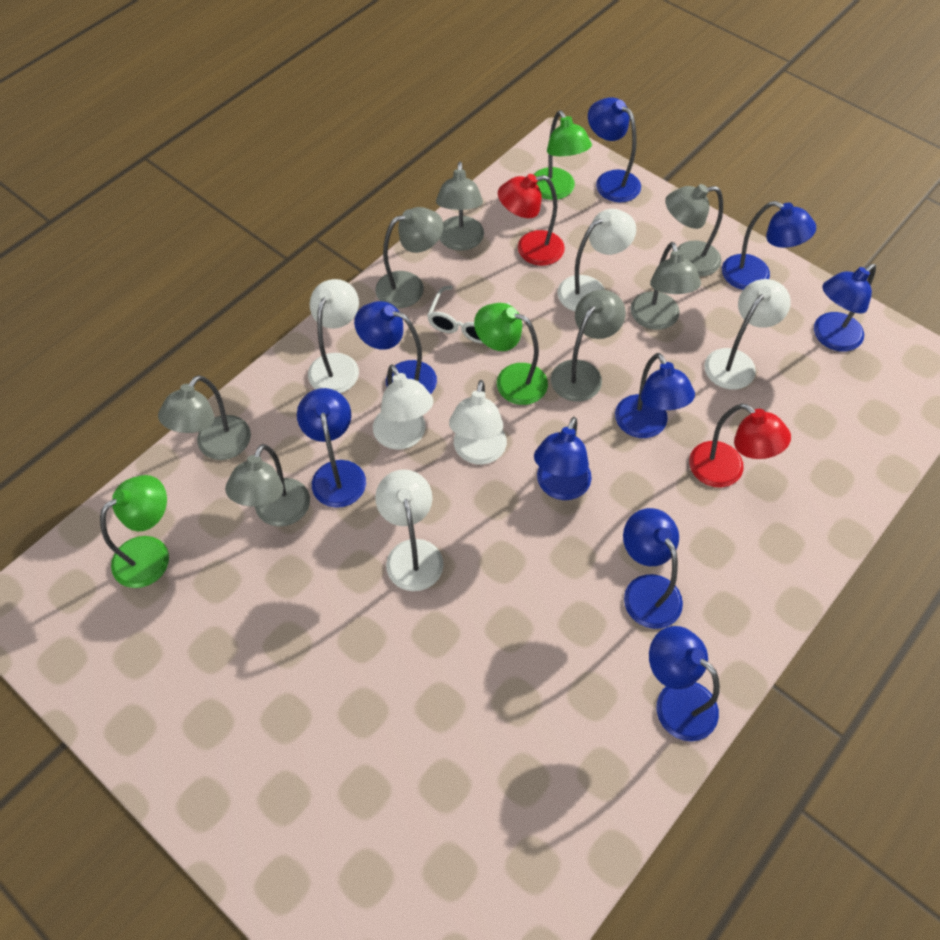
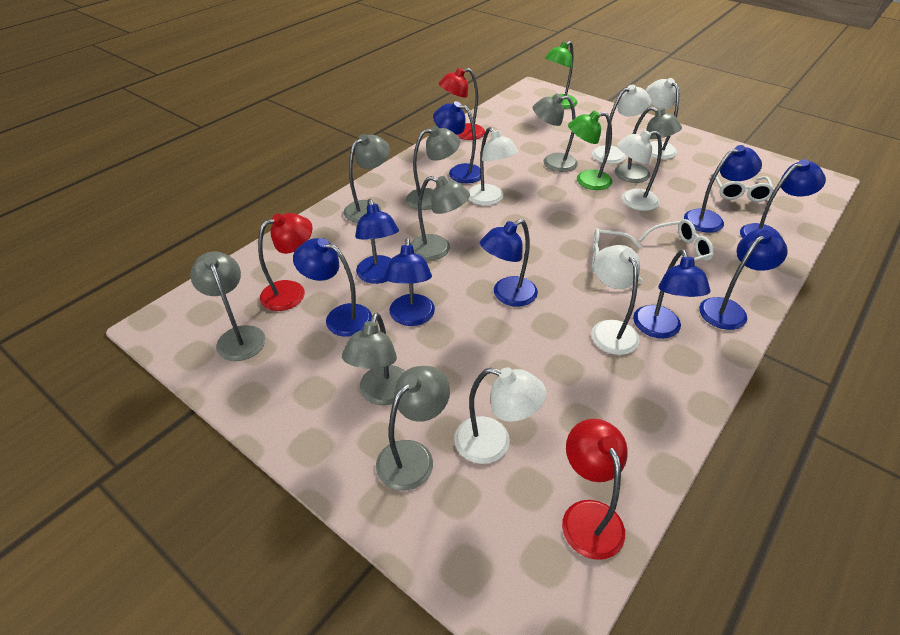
green lamp: [100,475,169,588] [474,303,548,405] [533,111,592,200] = 3 -> [544,41,578,109] [568,110,613,190] = 2
grey lamp: [158,375,251,460] [225,444,310,527] [375,207,443,308] [436,162,484,251] [551,290,626,402] [630,242,701,330] [665,184,723,277] = 7 -> [190,252,266,361] [342,313,405,405] [343,134,390,223] [376,366,450,491] [406,126,460,210] [411,176,470,260] [533,93,578,172] [615,106,682,183] = 8
red lamp: [498,174,565,266] [689,403,791,488] = 2 -> [258,213,313,311] [439,68,485,140] [562,419,628,560] = 3
white glasses: [427,286,510,343] = 1 -> [592,228,643,282] [638,219,714,272] [711,173,774,202] = 3

